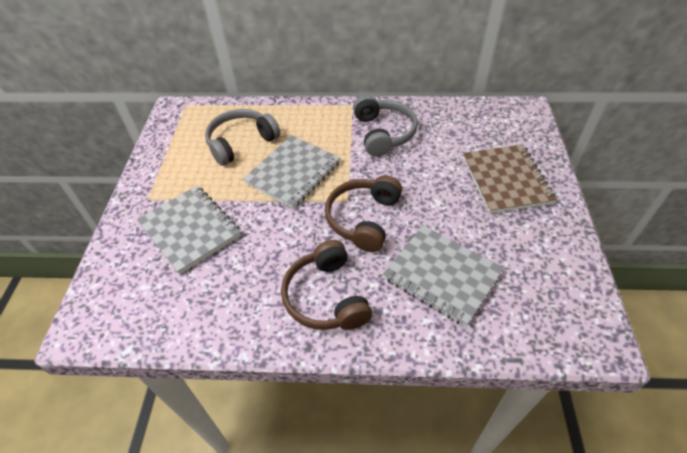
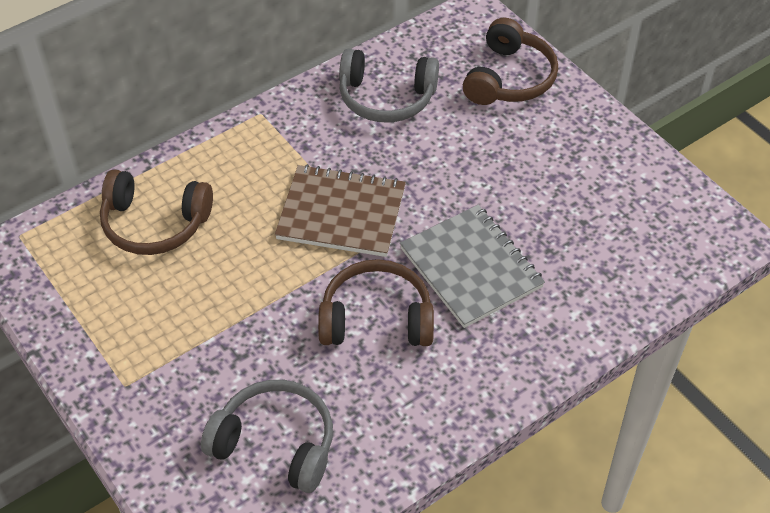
brown headphones: [281,240,372,330] [325,175,402,252] = 2 -> [100,169,213,255] [318,259,434,346] [463,18,558,105] = 3
grey notebook: [137,186,241,274] [243,135,341,209] [383,225,504,327] = 3 -> [400,205,545,328] = 1

